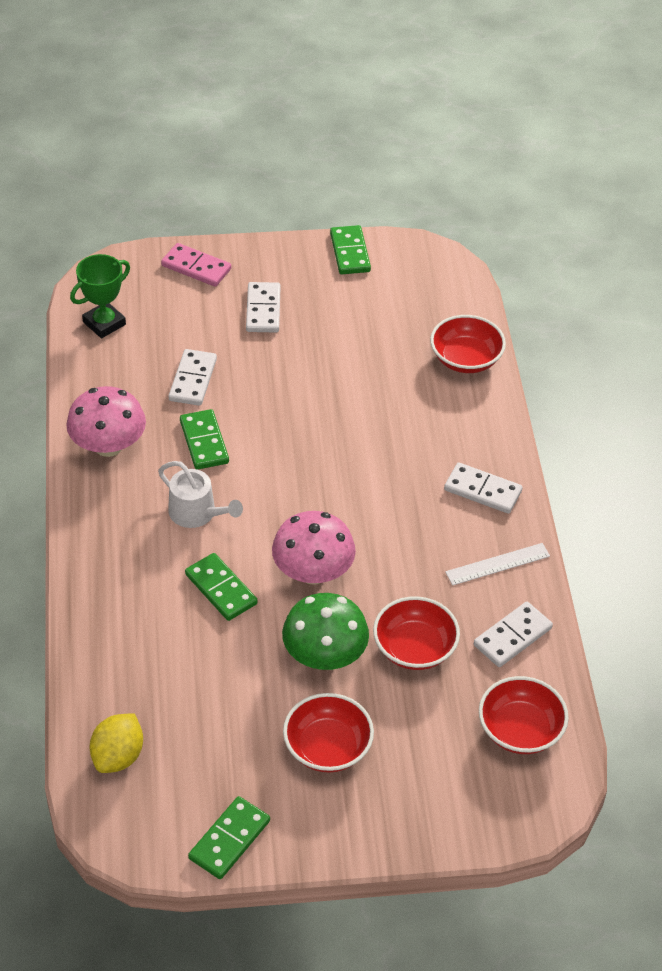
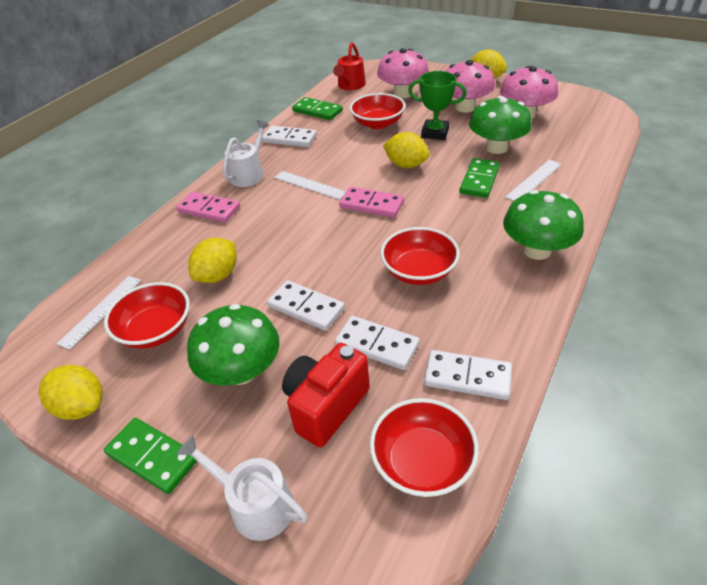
green domino: [180,409,229,470] [185,553,258,621] [188,796,270,879] [330,225,371,274] = 4 -> [104,418,197,494] [292,97,343,120] [459,158,500,198] = 3
green mushroom: [282,593,369,670] = 1 -> [187,304,280,385] [469,96,532,154] [503,190,584,260] = 3
pink domino: [161,243,231,287] = 1 -> [176,192,240,223] [339,187,404,218] = 2
pink mushroom: [66,386,146,457] [272,511,356,584] = 2 -> [377,48,429,98] [445,60,495,113] [500,66,558,119] = 3
red camera: none = 0 -> [282,343,370,447] = 1
red watering can: none = 0 -> [333,42,366,90] = 1
white ruler: [445,543,550,586] = 1 -> [57,276,141,350] [274,171,346,200] [505,160,562,201] = 3
white watering can: [158,461,243,528] = 1 -> [177,435,307,541] [223,120,269,187] = 2
yellow lemon: [90,713,143,773] = 1 -> [39,365,103,420] [188,238,237,283] [383,132,430,168] [470,49,507,79] = 4

